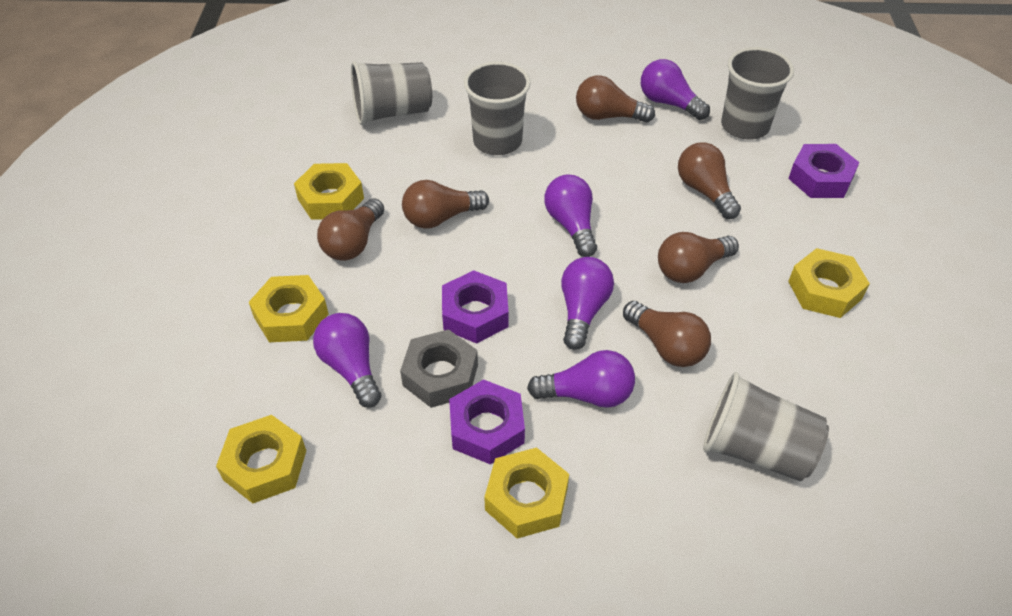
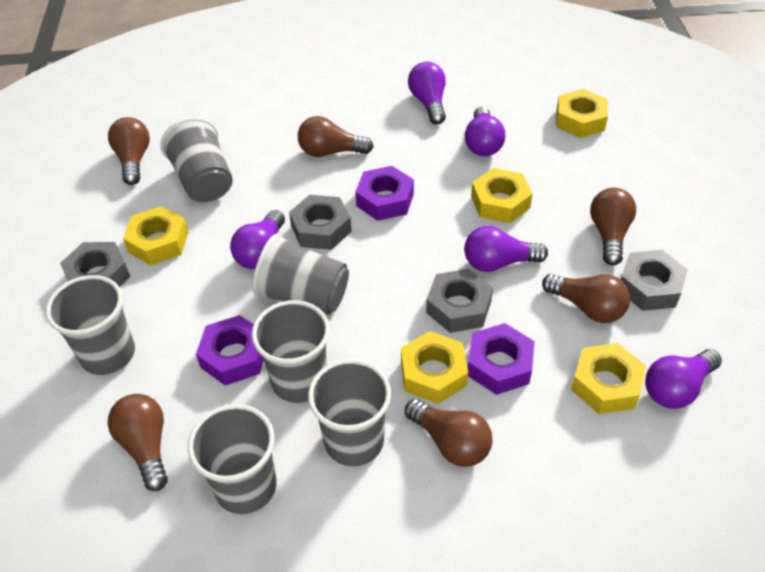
grey cup: [351,61,432,125] [464,61,531,155] [703,372,829,481] [721,47,794,140] = 4 -> [45,275,135,375] [160,118,233,202] [188,404,276,514] [251,300,330,403] [252,233,349,315] [308,359,391,466] = 6
grey nut: [400,329,478,408] = 1 -> [60,242,130,287] [289,195,352,250] [426,269,493,333] [621,250,688,311] = 4

